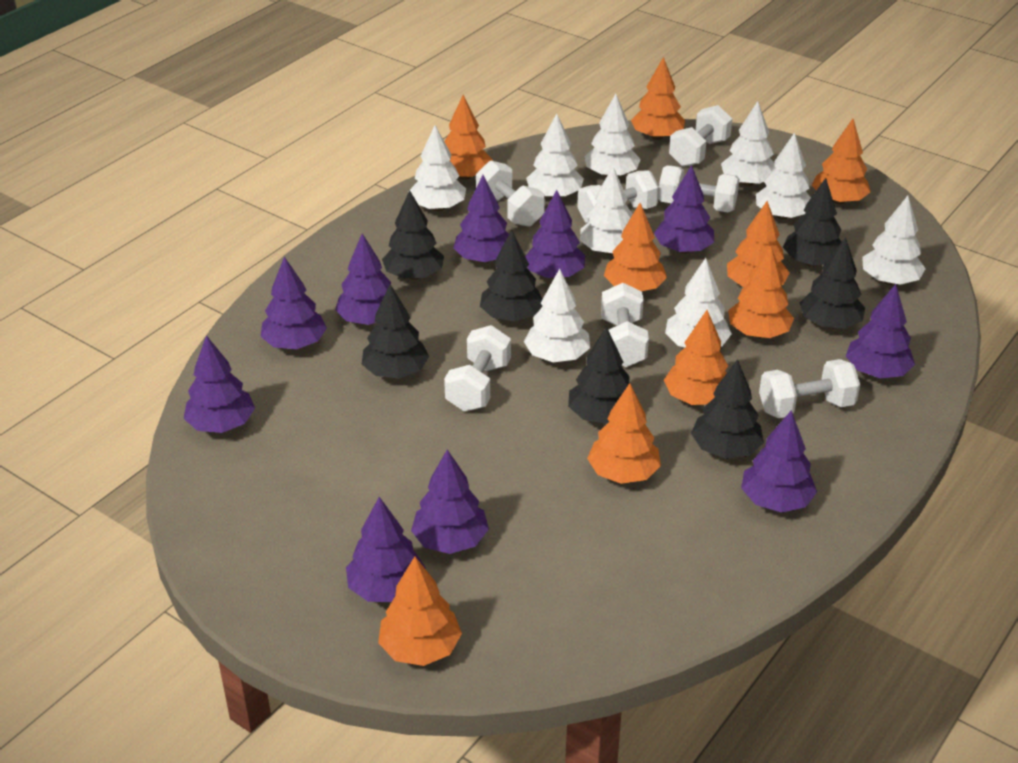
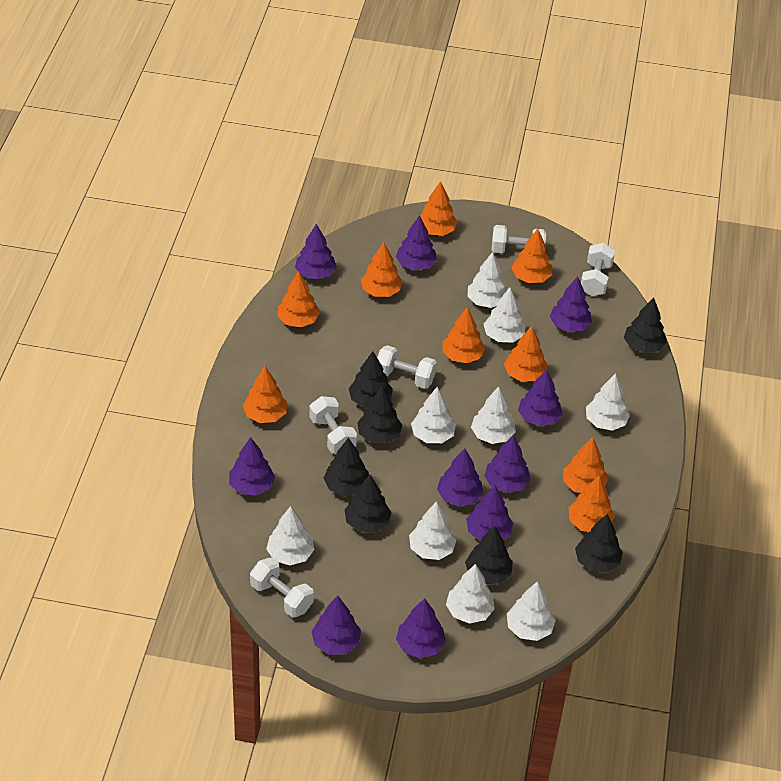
white dumbbell: [444,325,511,412] [476,161,545,227] [577,170,659,223] [601,283,649,367] [658,165,740,212] [669,105,732,167] [759,359,860,418] = 7 -> [250,557,314,618] [309,396,357,454] [377,345,437,389] [491,225,546,253] [581,243,615,296] = 5

